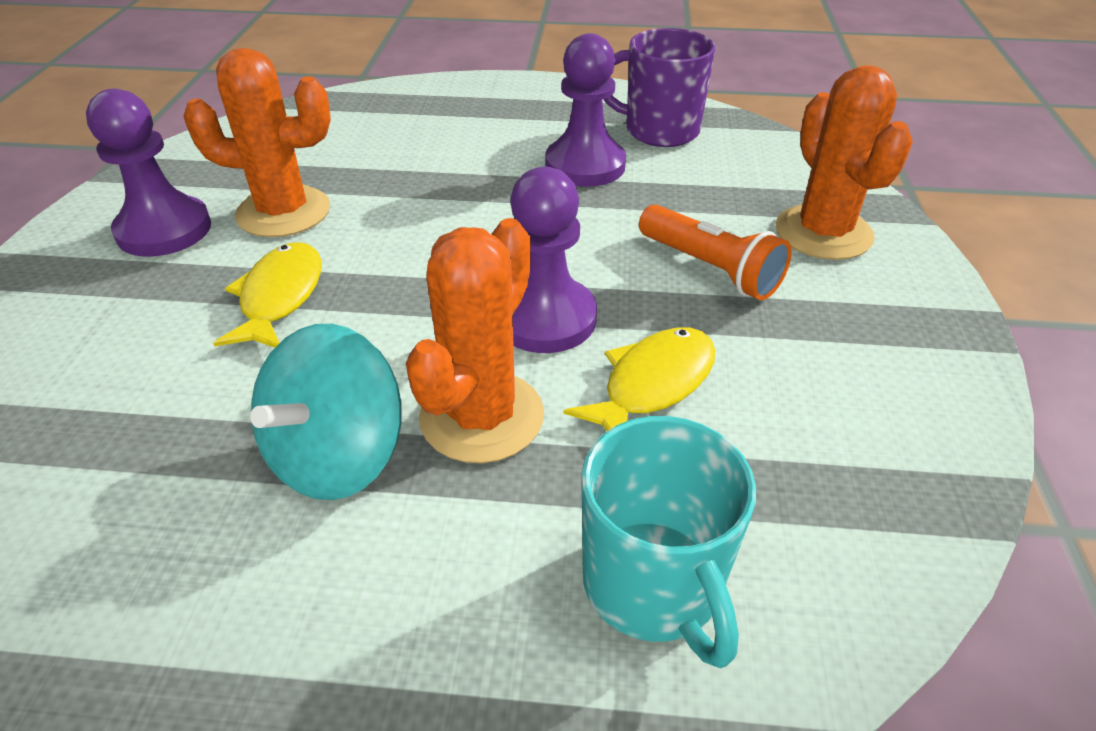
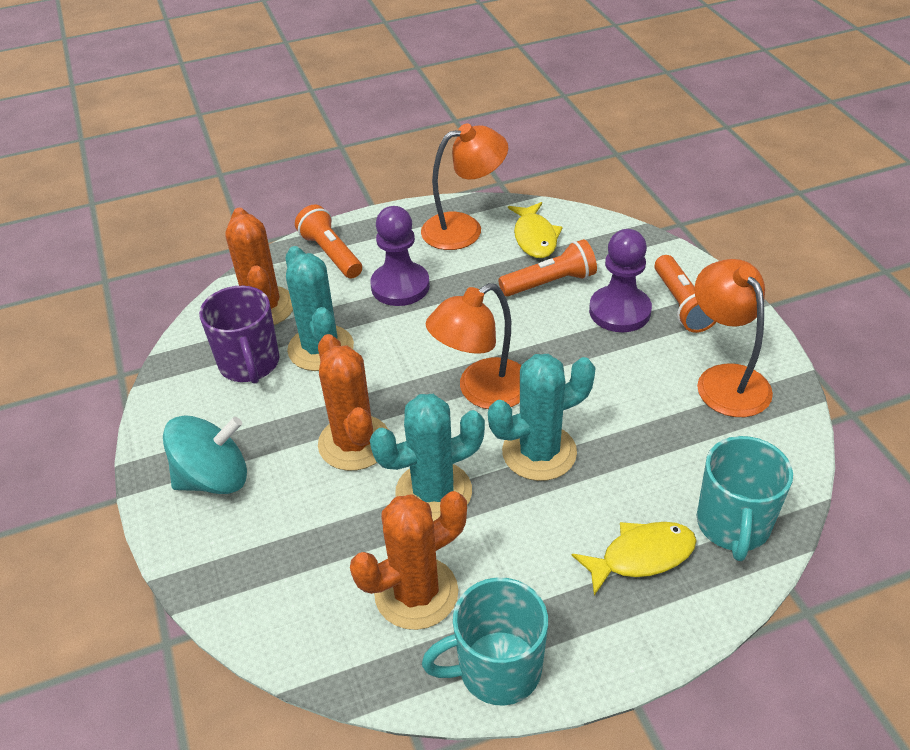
orange flashlight: [639,205,792,300] = 1 -> [295,205,362,278] [498,239,597,297] [655,255,716,333] = 3
orange lamp: none = 0 -> [421,123,508,250] [426,283,521,409] [694,259,773,417] = 3
purple pawn: [86,89,211,257] [510,167,597,353] [545,33,626,187] = 3 -> [370,206,430,306] [589,229,652,332] = 2
turquoise cactus: none = 0 -> [286,246,354,371] [370,394,485,521] [488,354,595,481] = 3
turquoise mug: [581,416,756,668] = 1 -> [422,577,548,706] [697,436,793,561] = 2

